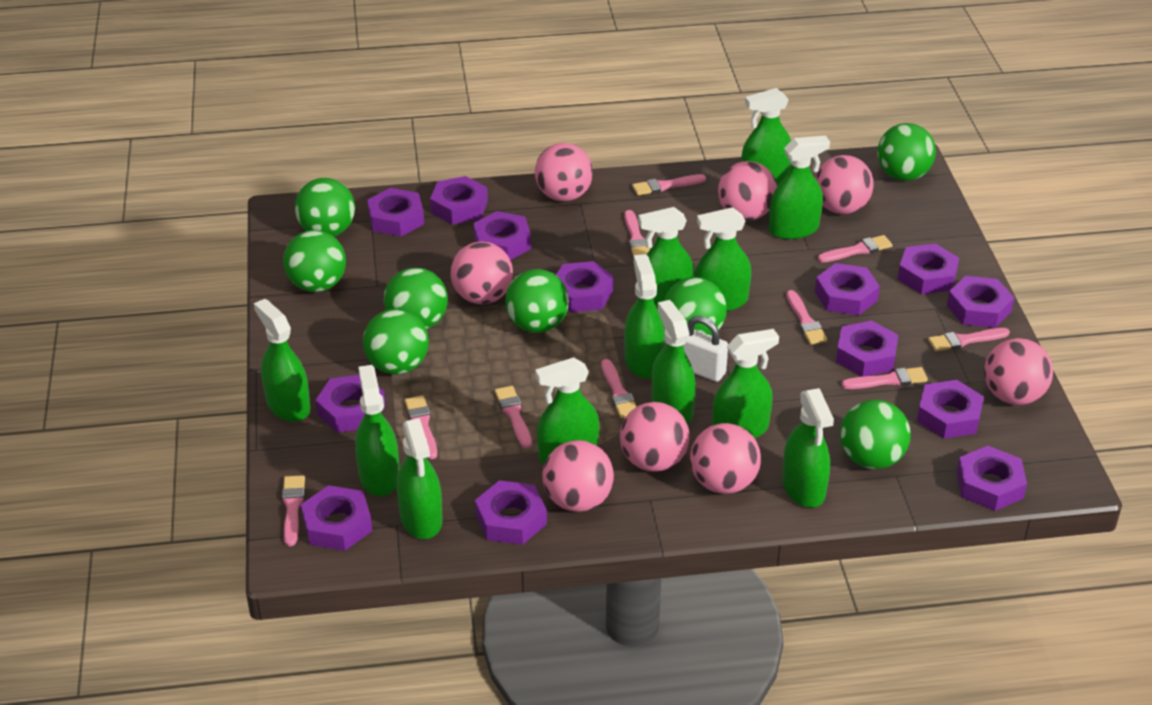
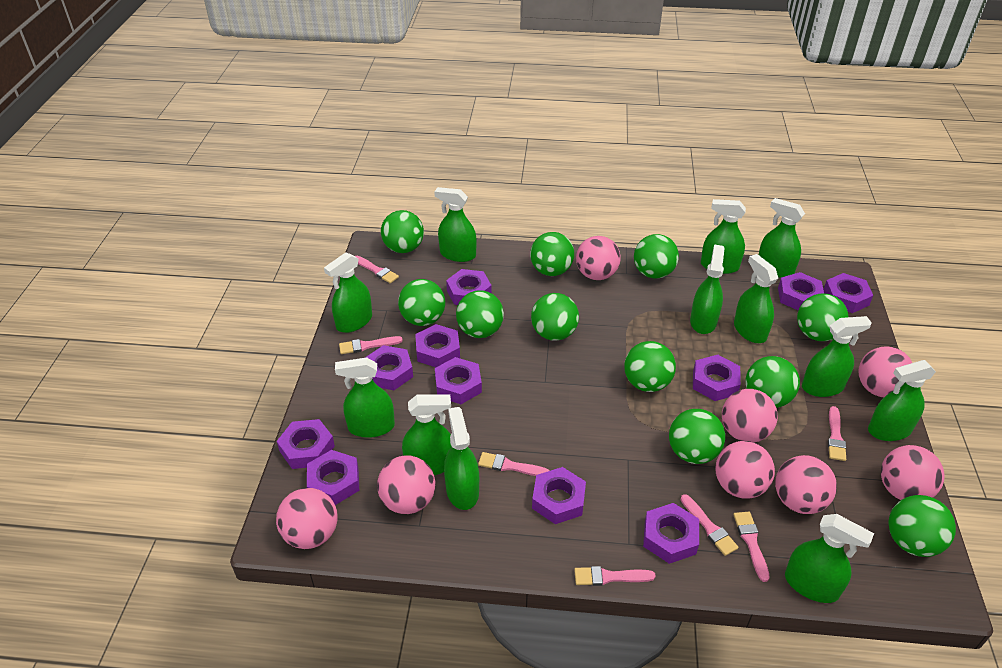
green ball: [283,230,346,292] [295,178,355,236] [363,309,429,374] [384,268,448,330] [505,269,569,333] [664,277,727,336] [840,400,911,469] [877,123,936,181] = 8 -> [381,210,424,253] [398,279,445,326] [456,290,504,338] [530,232,574,276] [531,293,579,341] [624,341,676,392] [634,234,679,279] [669,409,725,464] [745,356,800,408] [797,293,848,341] [888,495,956,557] = 11
pink brush: [282,475,305,546] [405,396,437,459] [495,386,532,448] [601,359,636,418] [624,210,650,257] [632,174,706,196] [786,290,827,345] [818,235,892,262] [841,367,928,389] [928,328,1010,351] = 10 -> [339,336,403,354] [355,256,399,283] [478,452,550,476] [574,566,656,586] [680,494,738,556] [733,512,770,582] [828,406,846,461] = 7
purple nut: [301,485,372,551] [315,375,385,433] [367,188,424,237] [430,176,488,225] [473,211,531,260] [475,480,547,545] [556,261,614,312] [815,263,880,316] [836,321,899,377] [897,244,959,294] [917,380,984,439] [947,276,1014,328] [957,446,1027,511] = 13 -> [277,419,335,469] [307,450,359,505] [365,345,413,390] [415,324,460,367] [435,357,482,404] [446,269,492,305] [532,467,586,524] [643,503,699,564] [693,355,741,401] [778,272,824,310] [823,273,873,313] = 11
white padlock: [683,316,728,382] = 1 -> none = 0

